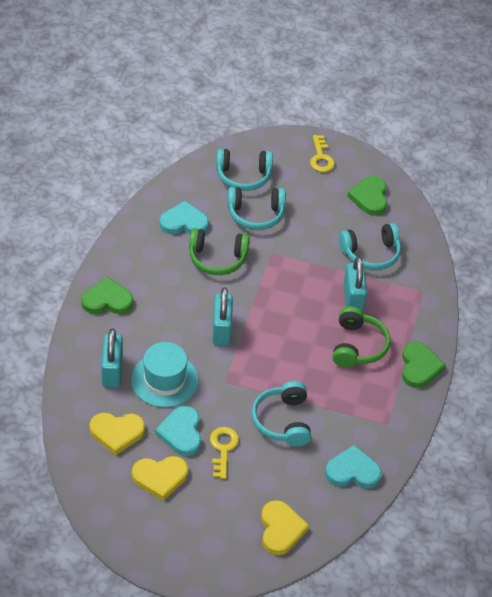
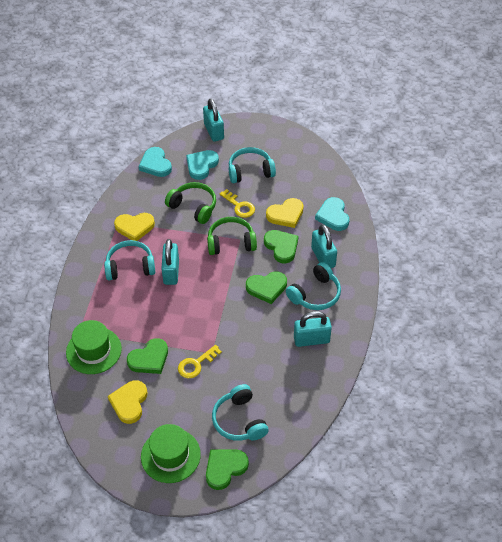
green hat: none = 0 -> [66,320,122,374] [141,424,201,483] = 2
green heart: [81,277,133,314] [347,176,387,216] [402,341,446,388] = 3 -> [127,338,168,374] [206,450,249,490] [246,272,287,304] [264,230,298,263] = 4
turquoise hat: [131,342,199,408] = 1 -> none = 0
turquoise padlock: [101,328,123,387] [212,287,233,345] [344,257,367,312] = 3 -> [161,239,179,285] [203,99,224,142] [294,311,332,347] [311,224,337,268] = 4

